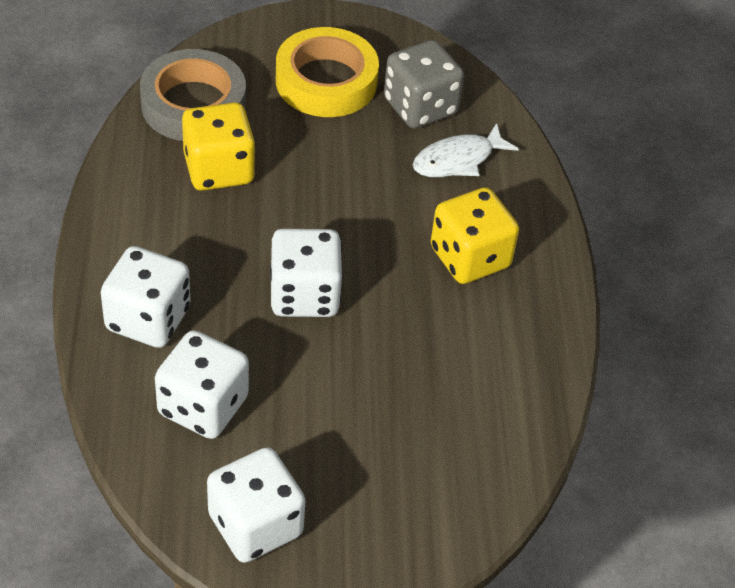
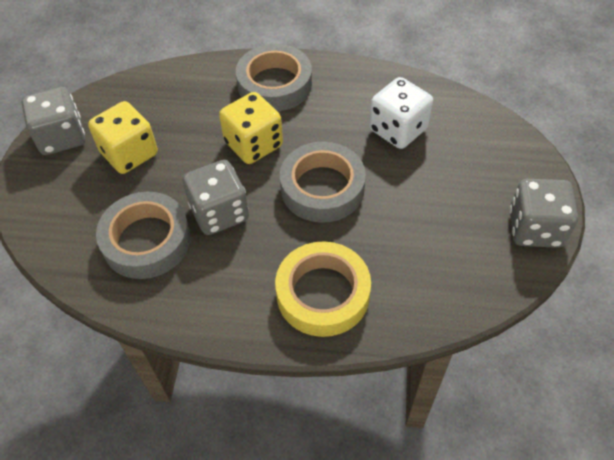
grey dice: [384,40,464,129] = 1 -> [22,87,85,155] [183,160,249,235] [509,179,578,248] = 3
grey tape: [140,49,246,141] = 1 -> [96,192,191,279] [236,44,312,112] [280,142,366,223] = 3
white dice: [101,246,190,348] [155,330,249,439] [207,447,306,563] [270,229,343,317] = 4 -> [369,77,433,149] = 1
white fish: [413,123,519,177] = 1 -> none = 0

